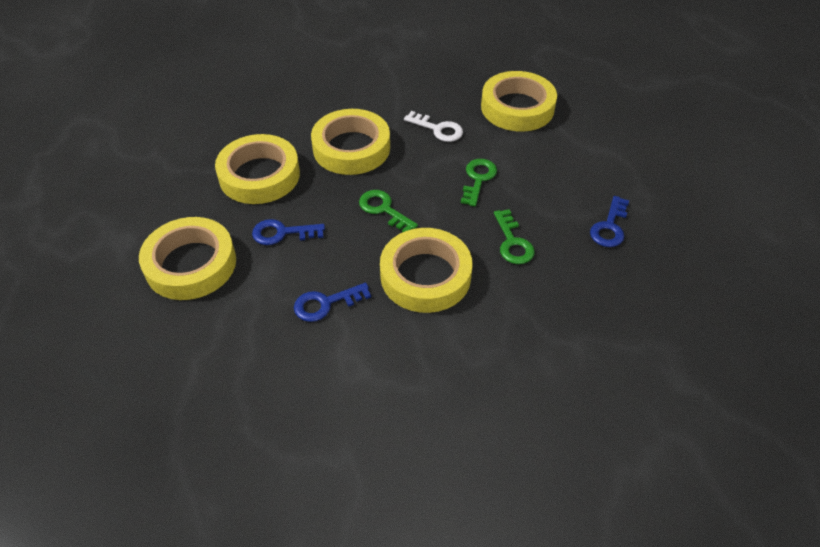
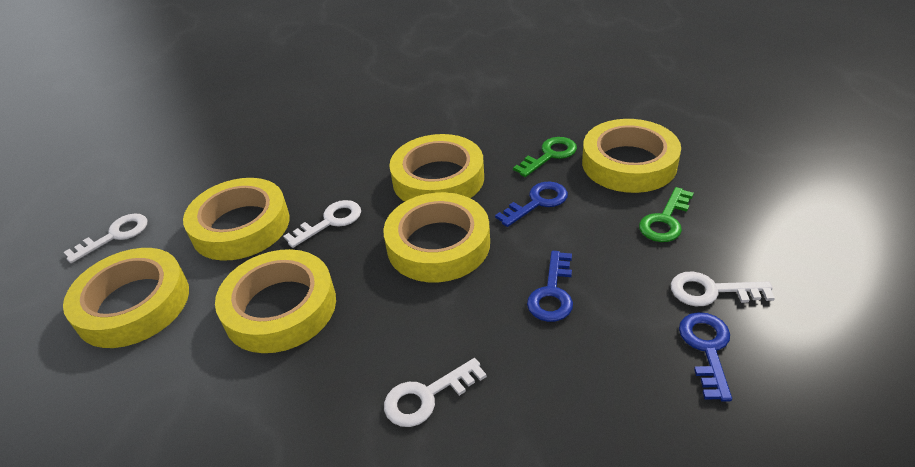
green key: [359,190,418,232] [461,159,497,207] [494,209,535,264] = 3 -> [513,137,577,177] [639,187,694,242] = 2
white key: [404,111,463,142] = 1 -> [64,213,147,263] [283,200,361,248] [384,358,487,427] [671,272,775,306] = 4
yellow tape: [139,217,236,300] [215,134,300,204] [311,109,390,175] [380,228,473,313] [481,71,557,132] = 5 -> [63,248,189,348] [183,178,290,261] [215,249,336,353] [383,192,490,282] [389,134,484,202] [582,119,681,193] = 6

